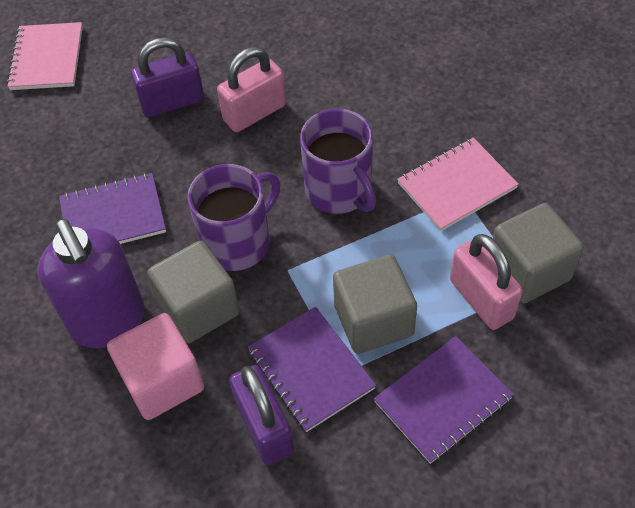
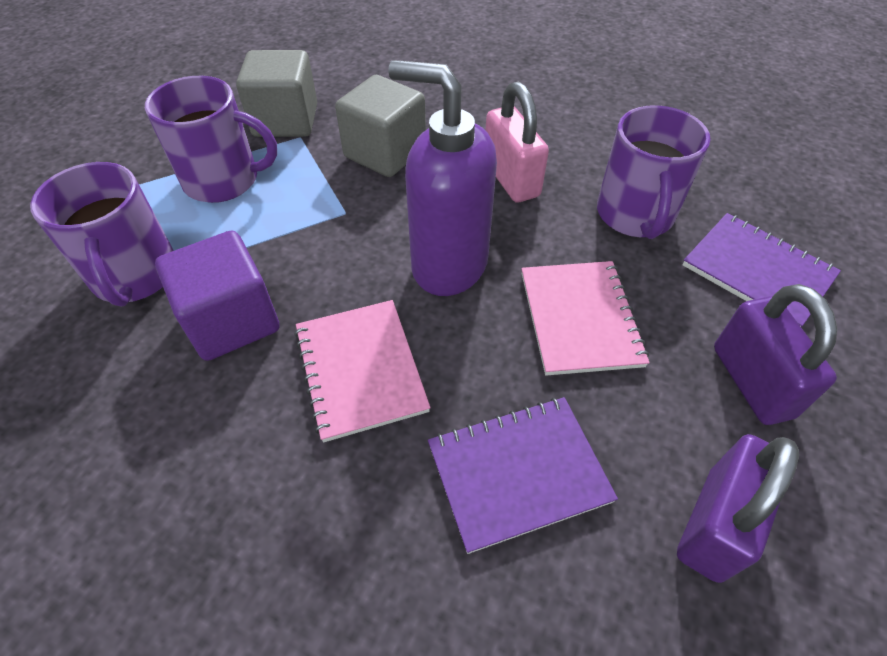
grey cube: [147,241,240,343] [333,255,417,354] [493,203,584,303] = 3 -> [236,50,317,137] [335,75,426,177] = 2
pink cube: [107,313,204,420] = 1 -> none = 0
pink padlock: [217,47,286,132] [450,234,523,330] = 2 -> [485,82,549,202] = 1
purple cube: none = 0 -> [155,230,280,361] = 1
purple mug: [187,164,280,271] [300,109,376,214] = 2 -> [30,162,174,307] [145,76,277,203] [597,105,711,239] = 3
purple notebook: [59,173,166,244] [248,307,376,432] [374,336,514,464] = 3 -> [428,397,618,554] [683,213,841,326] = 2

